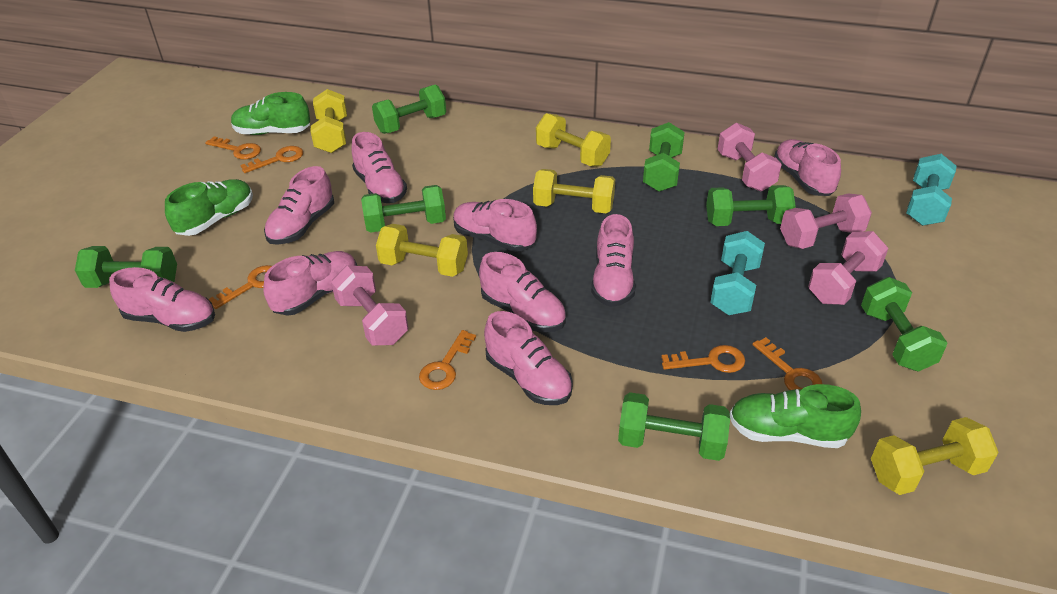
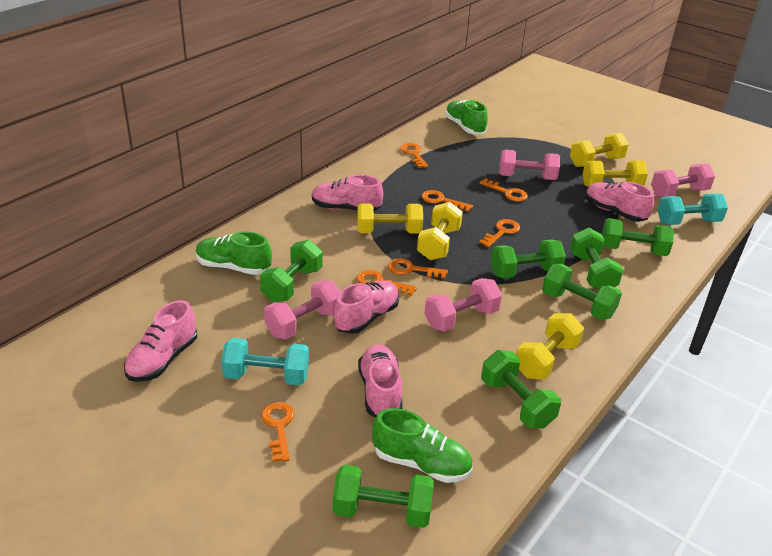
orange key: [205,136,261,159] [209,265,272,309] [240,146,303,173] [419,330,476,390] [661,345,745,373] [752,337,822,390] = 6 -> [261,402,294,462] [357,270,417,296] [388,258,448,279] [400,143,428,168] [422,190,473,212] [479,178,528,202] [479,219,520,247] = 7
pink shoe: [109,267,215,332] [263,251,357,316] [264,166,334,245] [351,132,407,203] [453,199,537,252] [479,252,566,332] [484,311,573,405] [591,214,636,307] [774,139,841,196] = 9 -> [124,300,197,382] [312,175,383,211] [333,280,399,334] [358,344,403,417] [586,182,654,222] = 5

